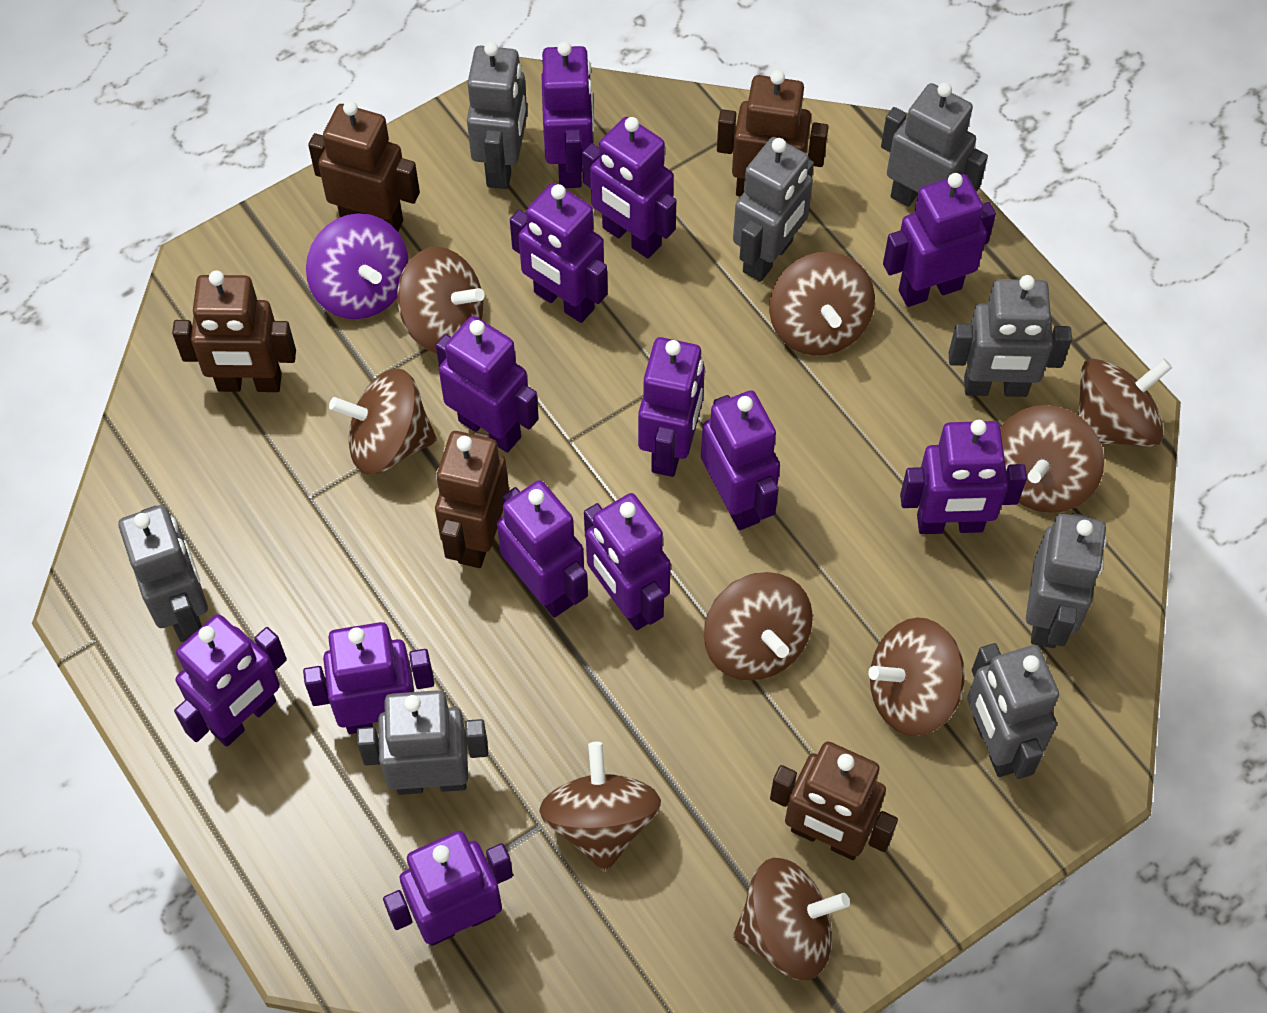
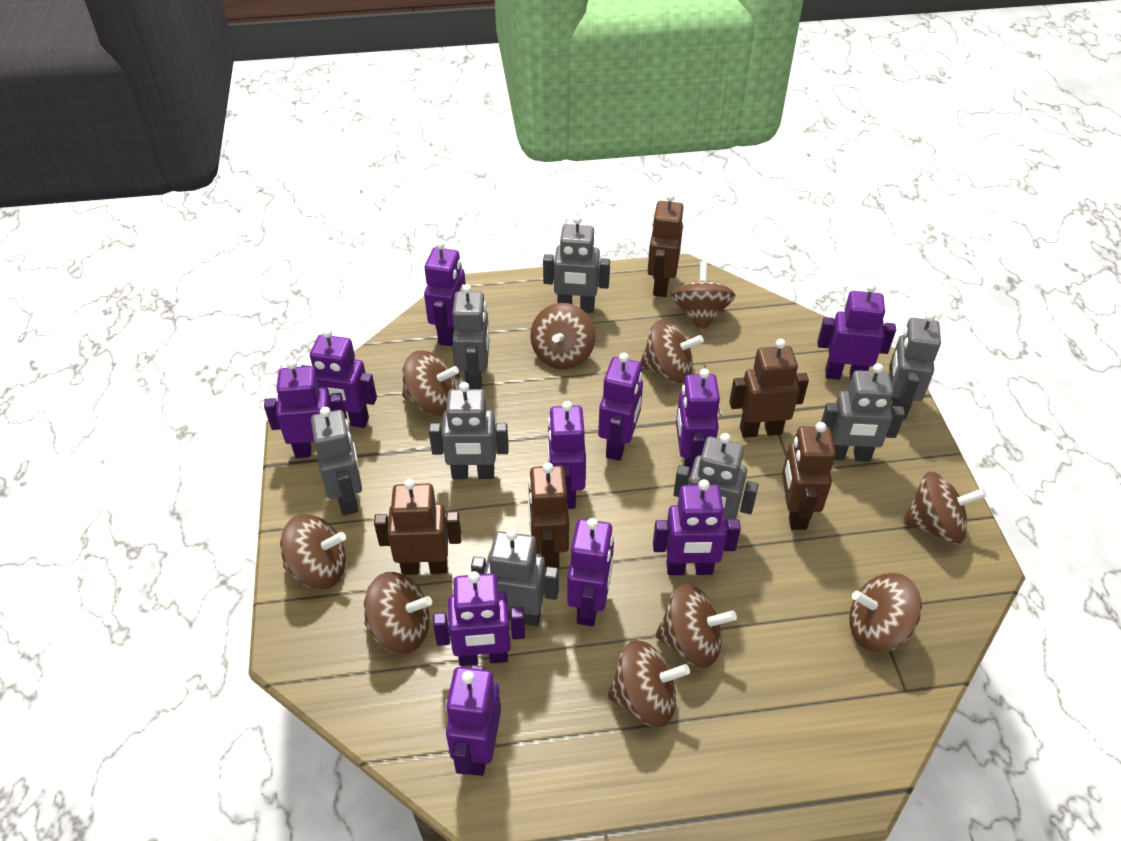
brown spinning top: [329,369,437,475] [397,247,485,354] [539,742,661,872] [704,572,813,681] [733,858,850,980] [769,252,875,355] [868,617,965,736] [1000,405,1104,513] [1077,358,1172,447] = 9 -> [280,514,346,590] [364,572,432,654] [402,350,459,415] [530,303,596,369] [607,640,690,727] [640,320,704,383] [655,584,737,668] [671,261,735,332] [849,573,922,652] [902,472,986,544] = 10
purple robot: [174,614,287,747] [303,622,434,734] [383,831,513,946] [436,316,539,453] [497,480,588,618] [510,183,608,323] [541,41,594,188] [582,117,677,258] [584,493,671,630] [638,337,705,477] [701,390,780,530] [883,173,996,307] [900,420,1027,534] = 13 -> [264,359,347,458] [301,328,377,428] [424,240,466,346] [433,571,525,666] [445,665,501,776] [547,401,586,509] [567,518,614,626] [598,353,643,461] [653,479,741,575] [676,368,720,476] [817,283,896,380] = 11
purple spinning top: [306,213,409,319] = 1 -> none = 0

